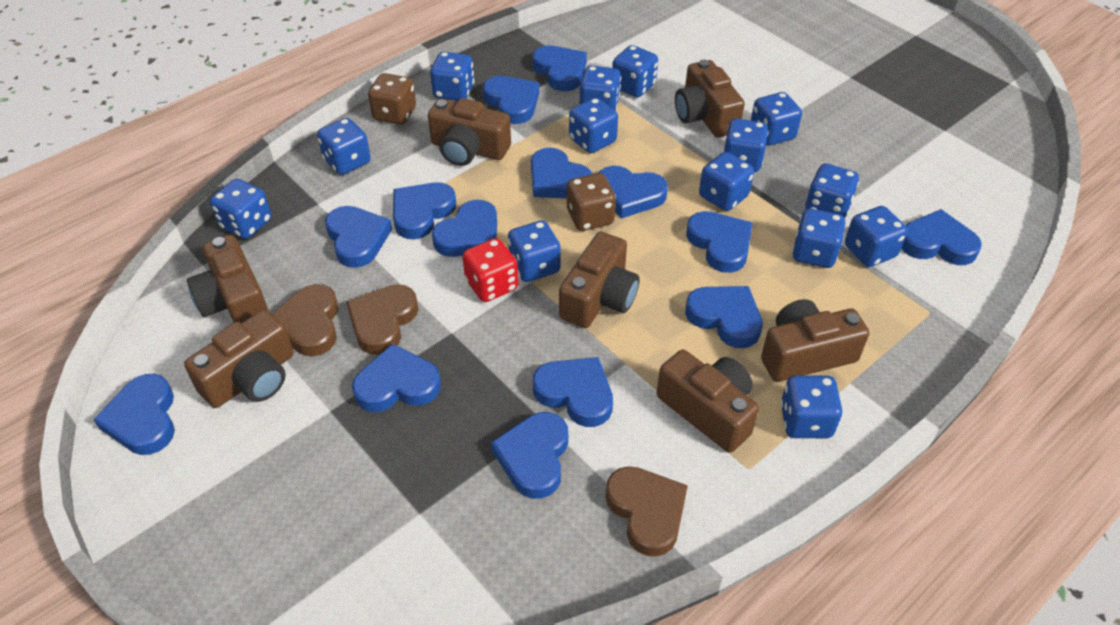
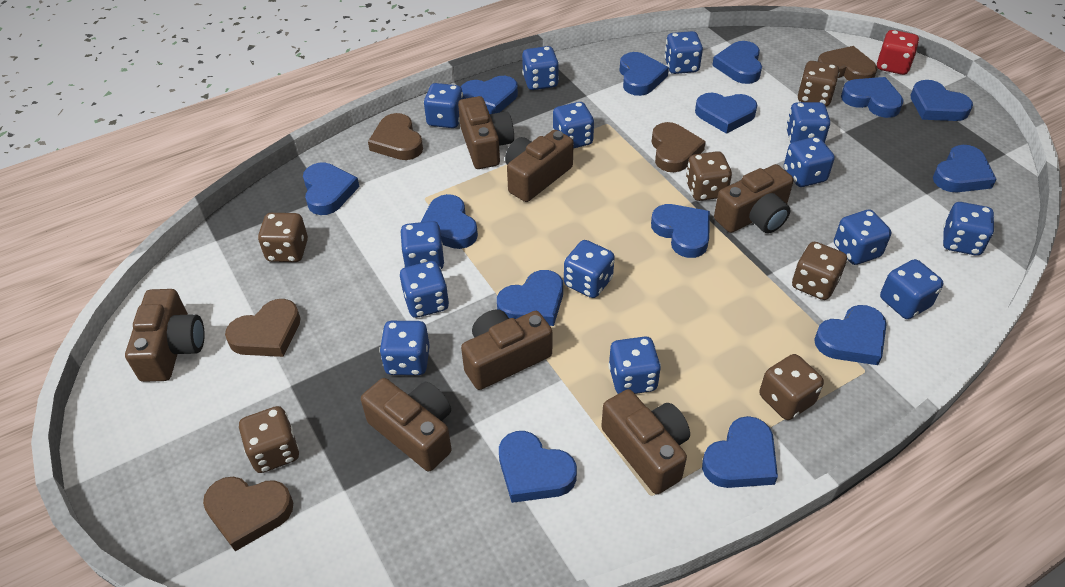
brown dice: [368,73,416,125] [567,173,616,231] = 2 -> [239,406,299,473] [258,213,308,262] [686,151,732,201] [760,354,824,420] [792,242,847,300] [798,61,840,107] = 6
brown heart: [272,284,339,356] [346,284,418,355] [605,466,688,557] = 3 -> [203,477,293,551] [225,299,301,357] [368,113,423,160] [652,122,706,172] [818,46,877,81] = 5

